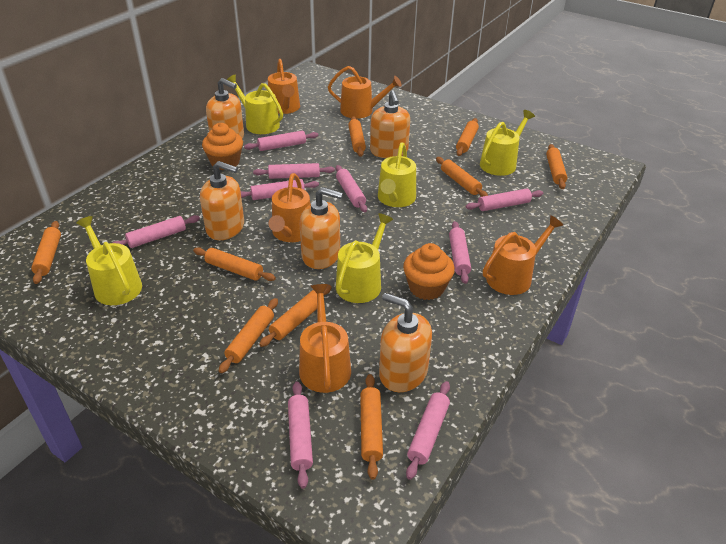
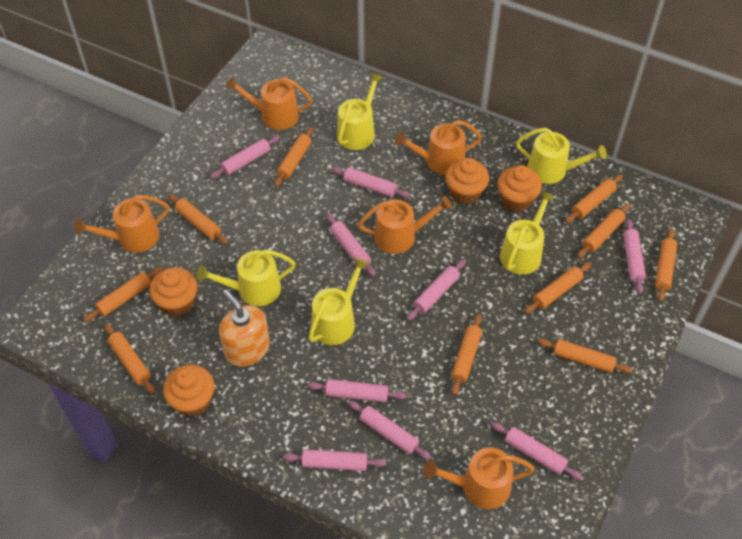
orange cupcake: [202,123,243,170] [403,243,455,300] = 2 -> [149,268,197,316] [163,365,214,417] [445,158,489,204] [497,165,542,212] = 4
orange rolling pin: [31,221,61,284] [193,247,276,281] [219,298,278,373] [259,285,332,347] [348,116,366,157] [360,374,383,480] [436,157,488,197] [456,118,479,156] [546,144,567,189] = 9 -> [83,267,162,322] [104,324,155,394] [168,194,228,244] [274,127,314,187] [451,314,482,395] [524,262,592,314] [538,339,633,374] [565,175,623,223] [577,203,630,258] [655,229,677,302] = 10
orange soap dispenser: [200,161,244,240] [206,78,244,139] [300,187,343,269] [370,90,410,158] [379,293,432,392] = 5 -> [219,290,270,367] = 1

